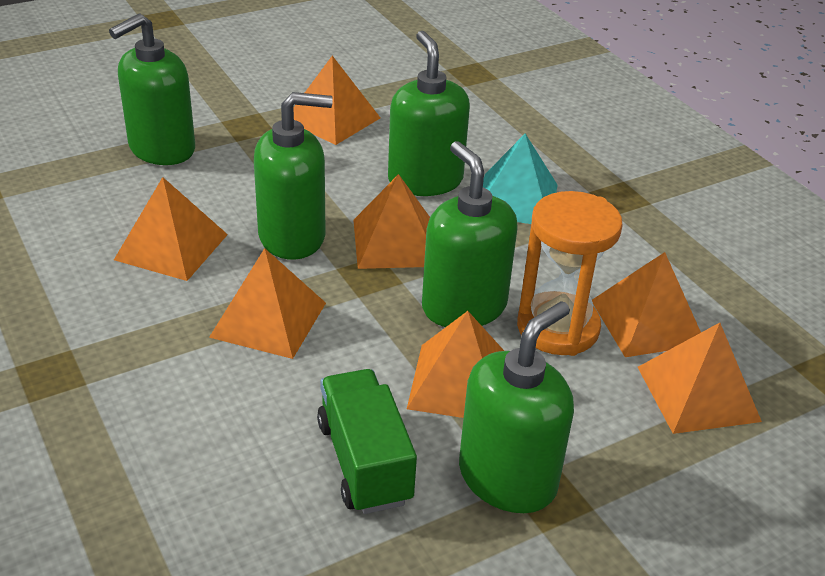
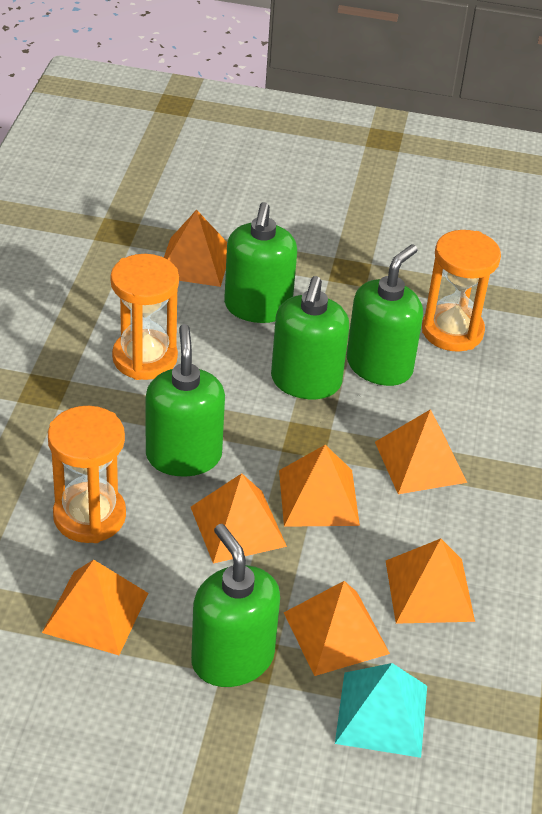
green truck: [317,369,417,514] = 1 -> none = 0
orange hourglass: [517,191,623,356] = 1 -> [48,406,126,543] [110,254,179,380] [422,230,501,352] = 3

